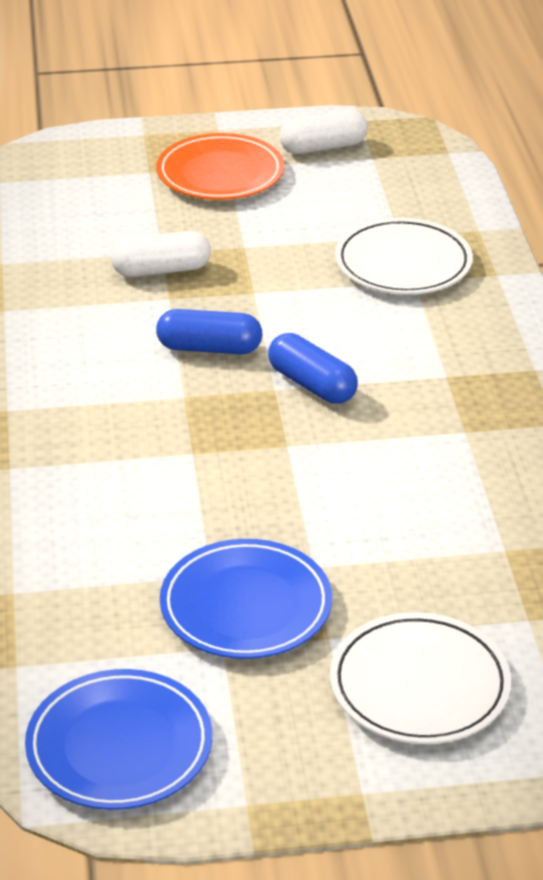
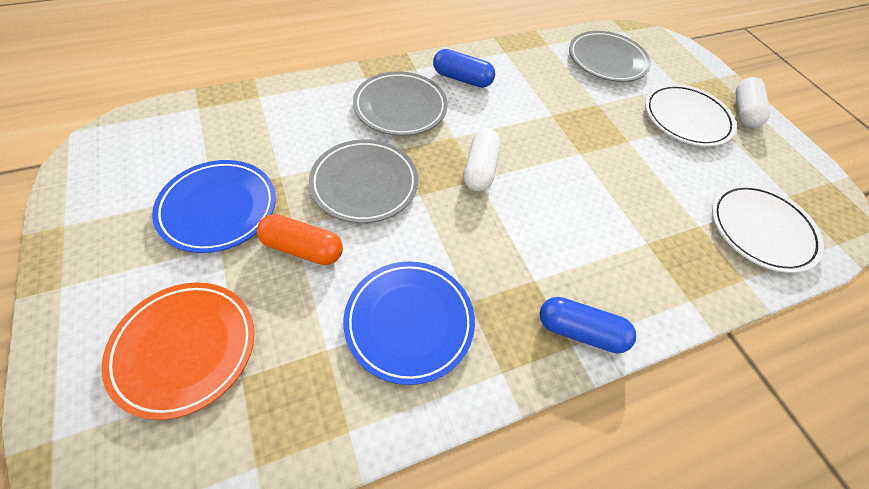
grey plate: none = 0 -> [309,139,418,223] [353,71,448,136] [569,31,651,82] = 3
orange capsule: none = 0 -> [257,214,343,265] = 1

